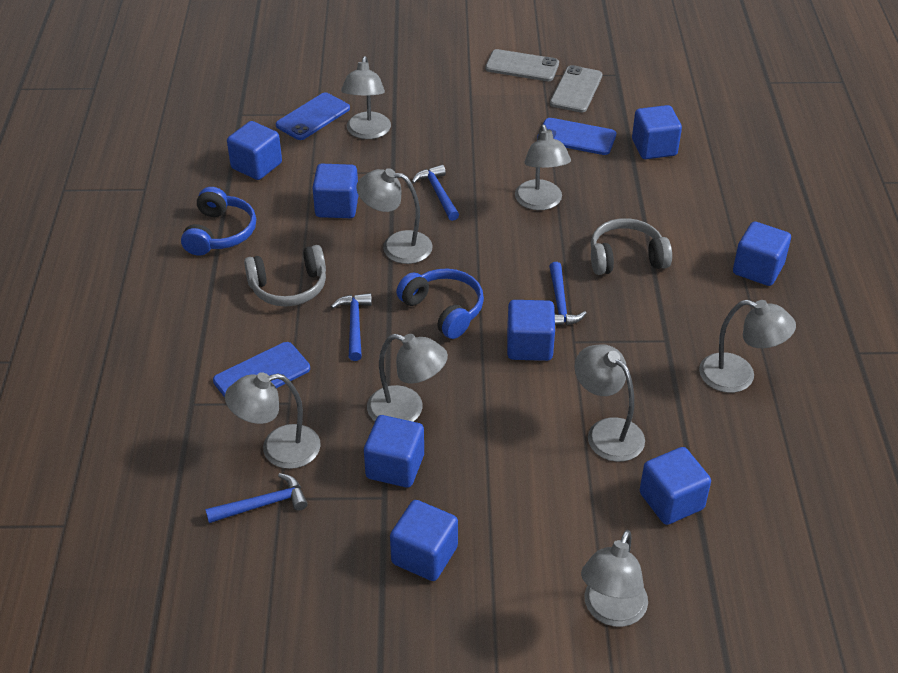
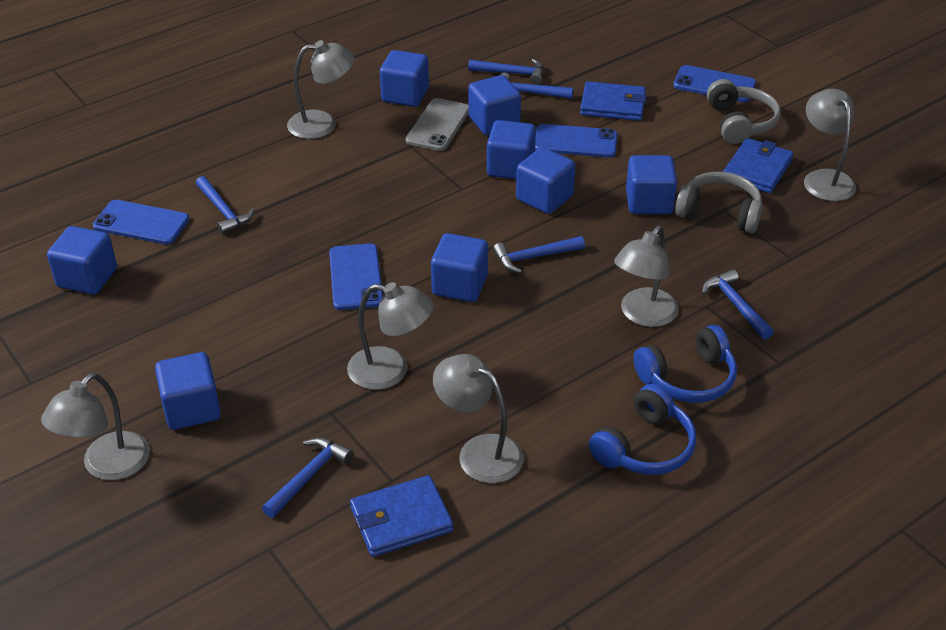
blue hammer: [205,473,308,523] [331,293,372,361] [412,165,459,221] [549,262,587,326] = 4 -> [196,176,254,234] [262,437,353,518] [468,59,543,84] [493,236,585,273] [500,73,573,99] [702,269,774,340] = 6
blue phone: [213,342,310,398] [276,92,350,140] [537,118,616,155] = 3 -> [93,200,190,245] [329,243,383,310] [535,124,618,158] [673,65,756,102] = 4
blue wallet: none = 0 -> [350,475,453,557] [580,81,647,121] [723,138,794,193] = 3
grey lamp: [225,372,321,469] [341,56,391,139] [356,168,433,264] [367,334,448,422] [515,124,571,210] [575,344,645,462] [581,530,648,627] [699,300,796,393] = 8 -> [41,373,150,480] [287,40,354,139] [347,282,434,390] [433,354,524,483] [614,226,679,327] [804,89,856,201] = 6
grey phone: [485,49,559,81] [550,65,603,113] = 2 -> [406,98,468,151] = 1

